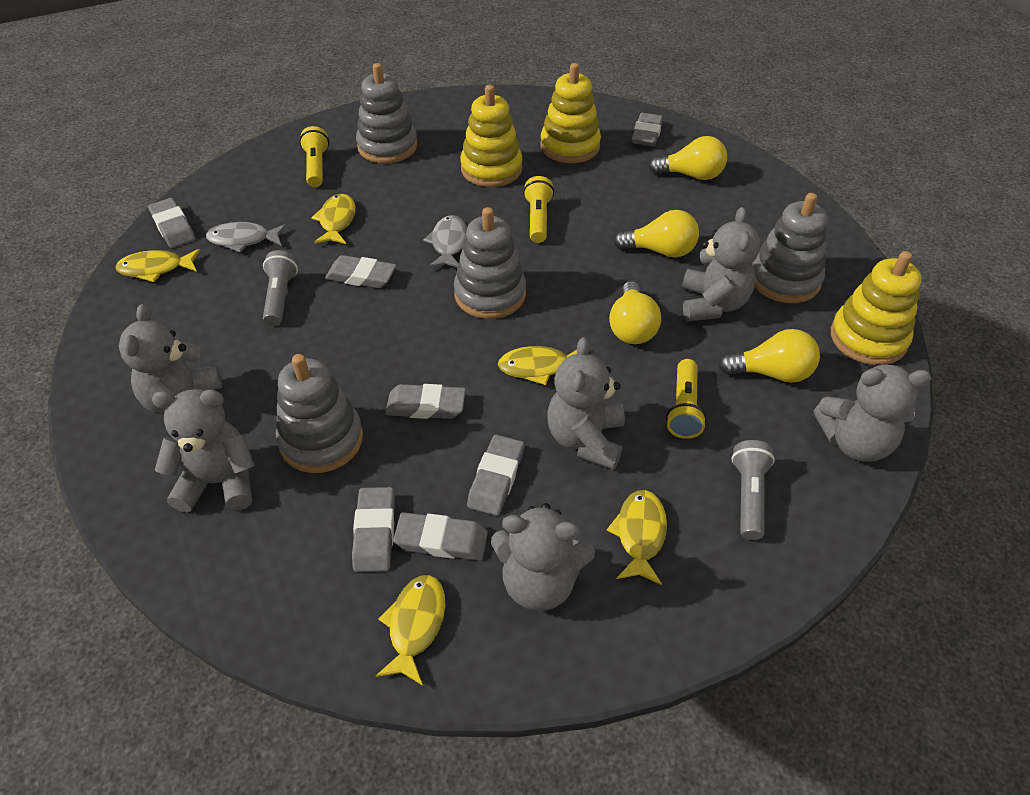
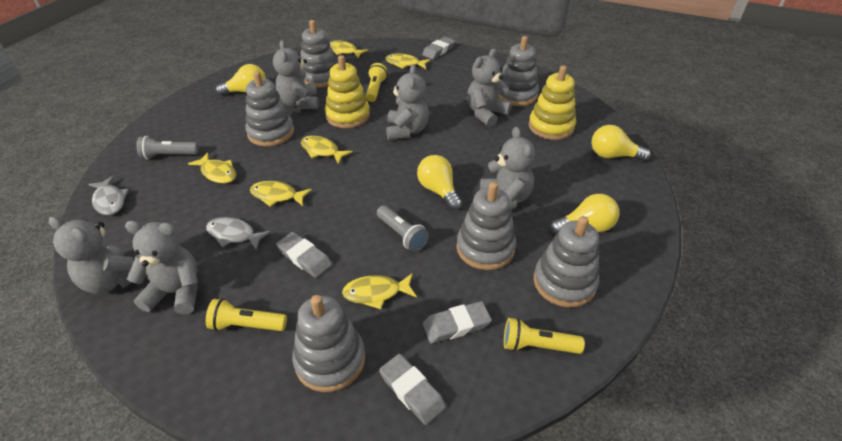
grey eraser: [148,198,195,248] [325,255,396,288] [352,487,395,572] [385,384,466,419] [393,512,488,560] [467,435,524,516] [631,113,663,146] = 7 -> [276,232,332,278] [379,354,446,425] [422,37,455,59] [423,301,492,344] = 4
grey stacking toy: [276,354,363,473] [356,63,418,163] [454,207,526,319] [752,193,827,303] = 4 -> [245,71,294,146] [292,295,365,392] [300,20,337,88] [456,182,516,270] [498,36,539,106] [533,216,599,307] = 6
yellow fish: [115,249,200,282] [311,194,356,244] [376,575,445,686] [498,346,577,385] [607,490,667,585] = 5 -> [188,152,236,184] [250,181,312,207] [301,136,353,164] [330,40,369,58] [342,273,417,309] [385,54,431,69] = 6
yellow stacking toy: [460,85,522,187] [540,63,601,163] [831,251,921,365] = 3 -> [325,55,370,128] [529,66,576,140] = 2

